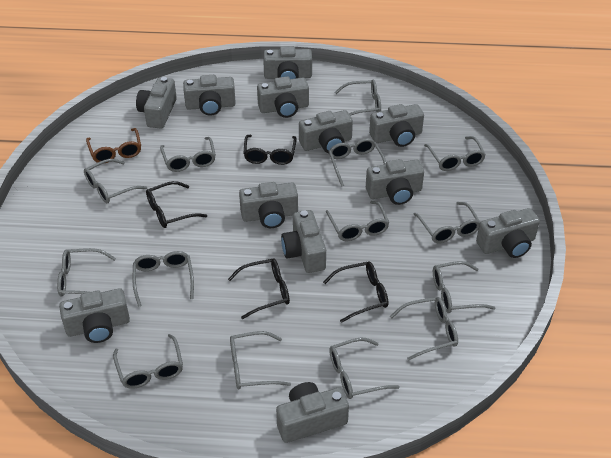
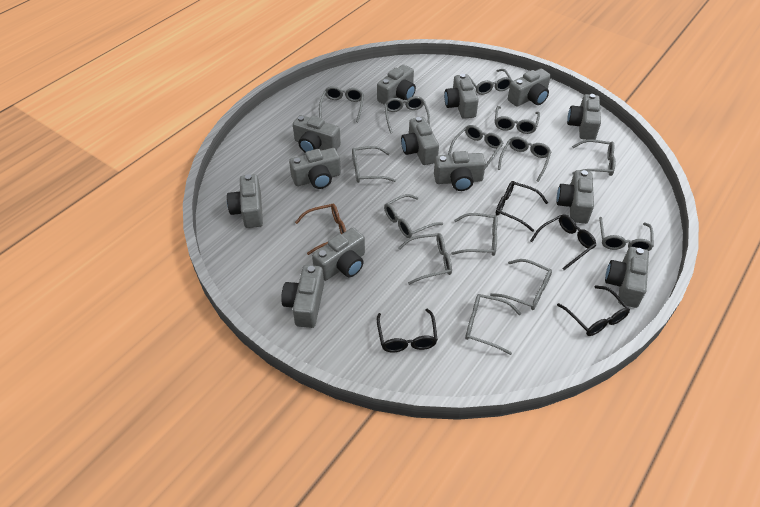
grey camera: [59,288,130,343] [136,77,177,129] [183,75,236,116] [239,182,298,228] [257,76,309,118] [263,46,312,79] [276,382,349,443] [281,210,326,273] [299,110,353,153] [366,159,424,205] [369,104,424,147] [476,208,540,258] = 12 -> [227,174,263,228] [281,265,324,328] [289,148,341,189] [293,115,341,153] [312,228,365,281] [377,65,416,104] [401,117,439,165] [434,151,486,191] [444,74,479,119] [508,68,551,106] [557,170,594,224] [567,94,601,140] [605,247,649,308] = 13

